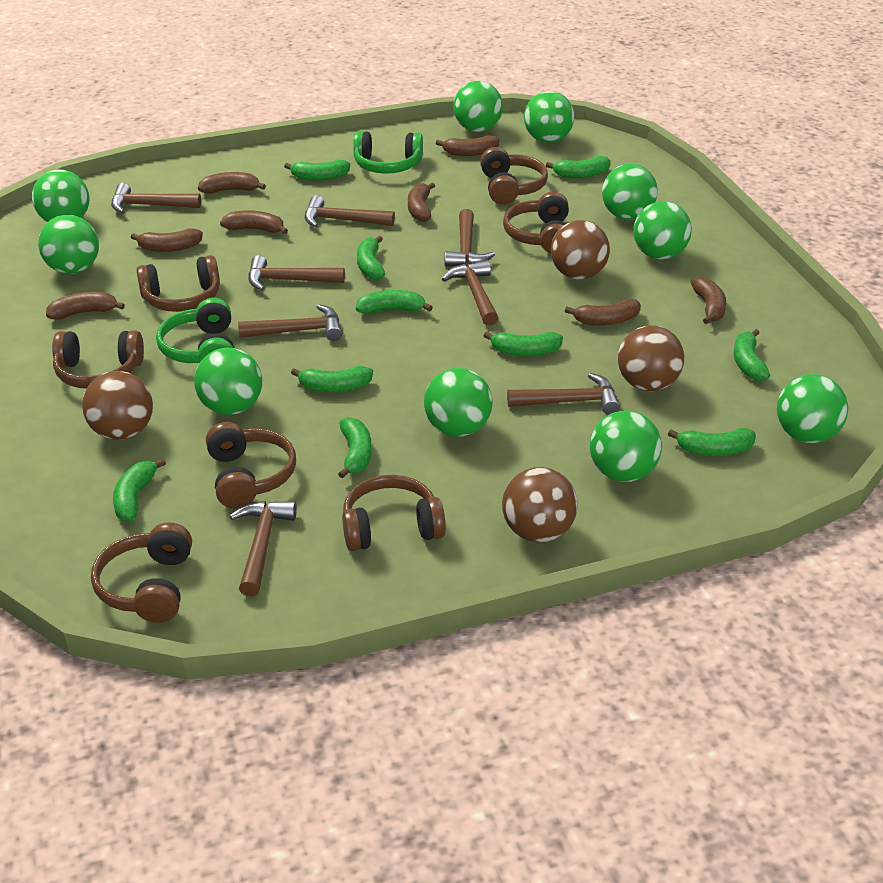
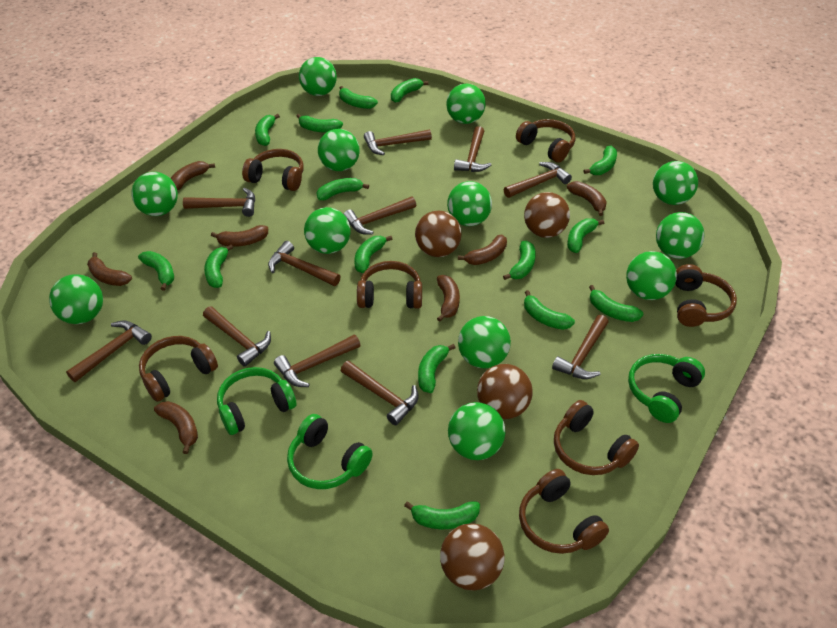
brown banana: [46,292,125,320] [131,228,203,252] [198,172,266,194] [220,210,288,234] [408,182,435,222] [436,135,499,156] [565,299,641,326] [691,276,726,324] = 8 -> [87,252,132,286] [154,401,198,454] [170,161,215,190] [211,225,268,247] [437,275,460,322] [458,235,507,265] [567,181,607,216] = 7
brown hammer: [111,183,201,214] [229,501,297,596] [238,304,342,341] [248,255,345,291] [305,195,395,228] [442,260,498,326] [445,209,495,267] [507,373,620,415] = 8 -> [66,320,152,382] [183,188,255,217] [203,306,271,367] [268,241,341,286] [274,335,360,387] [341,361,419,425] [344,197,416,235] [364,129,432,155] [454,126,491,172] [504,162,572,198] [552,315,608,379] = 11
green ball: [32,169,90,222] [38,215,99,274] [194,348,262,415] [424,368,493,437] [453,81,503,132] [524,91,574,143] [590,410,662,482] [602,164,658,220] [633,201,692,260] [777,374,848,443] = 10 -> [49,274,103,324] [131,172,178,216] [299,57,337,96] [304,207,350,254] [318,129,360,171] [446,84,486,124] [447,181,492,226] [448,402,505,460] [458,316,511,368] [626,251,677,300] [653,161,698,205] [656,212,705,259] = 12
green banana: [113,458,166,521] [284,160,350,180] [291,366,373,392] [338,417,372,479] [356,290,433,314] [357,235,385,280] [484,332,563,356] [546,156,611,178] [668,428,756,456] [734,329,770,381] = 10 -> [138,251,174,291] [204,244,233,288] [255,114,280,146] [297,114,343,133] [317,178,369,200] [339,86,378,109] [354,236,392,273] [391,78,428,103] [404,501,480,529] [418,344,455,393] [503,241,536,280] [524,290,575,330] [567,218,604,253] [583,146,617,175] [589,285,643,322] = 15
green headphones: [156,298,234,363] [353,131,423,174] = 2 -> [217,367,296,435] [287,414,373,489] [628,354,705,423] = 3

